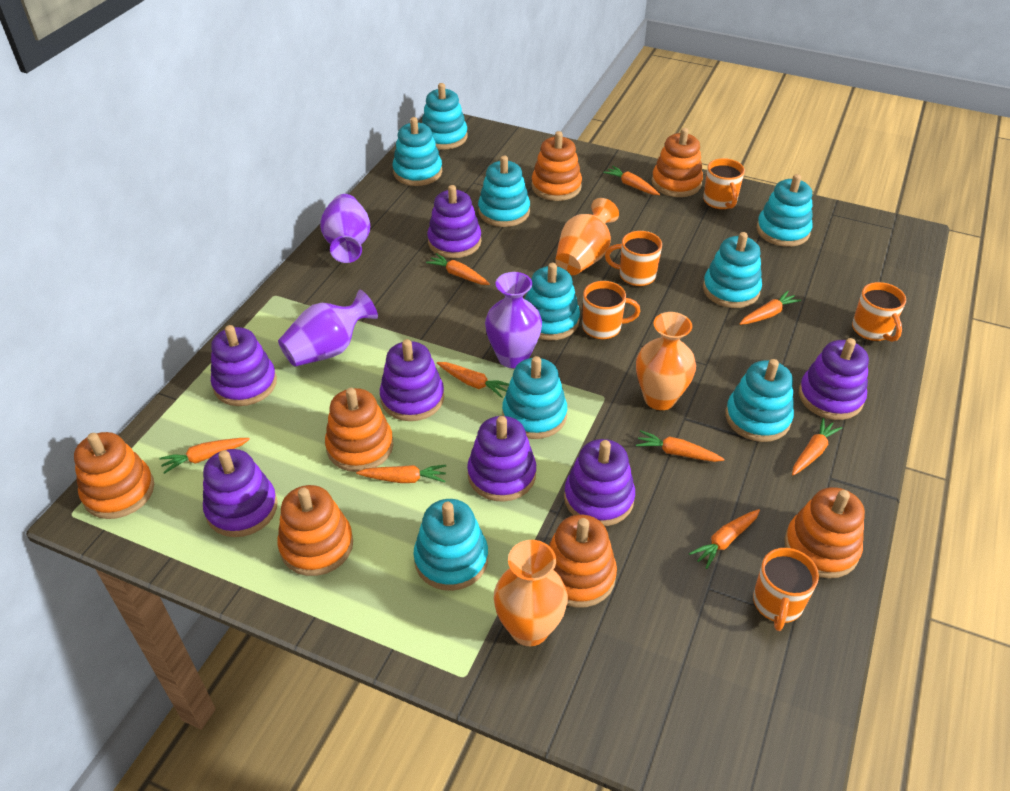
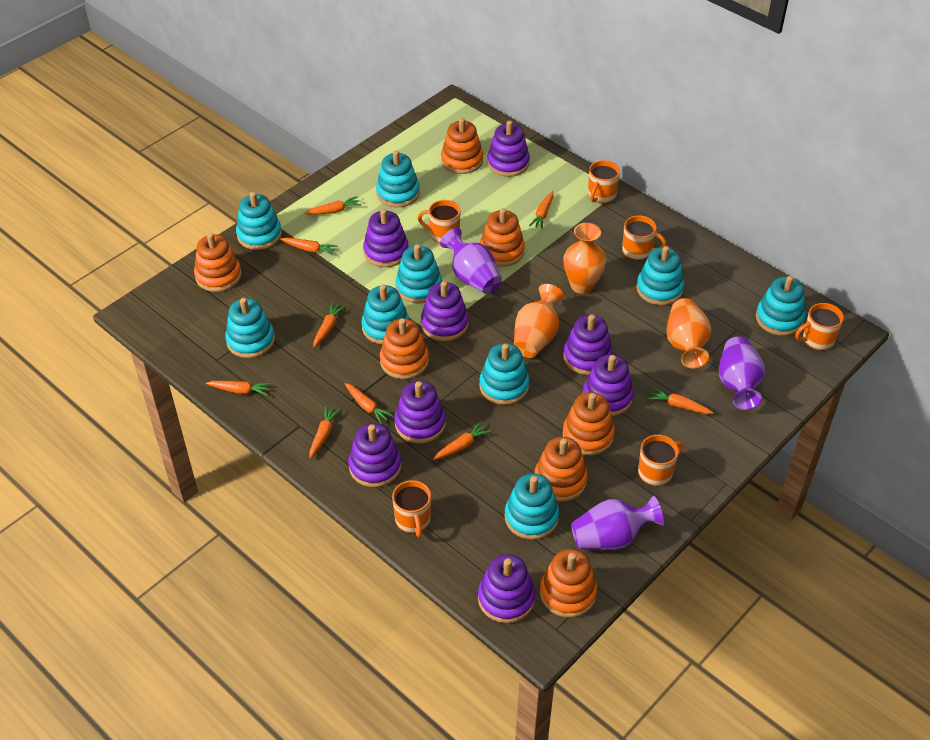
orange mug: [582,281,641,340] [605,231,662,286] [703,158,745,210] [753,548,819,631] [852,282,906,342] = 5 -> [392,480,431,537] [418,200,460,243] [588,160,620,203] [622,215,667,260] [638,435,683,486] [796,303,844,350] = 6
purple stacking toy: [203,449,278,537] [211,325,277,406] [380,339,444,421] [427,185,481,258] [467,416,536,502] [564,439,635,526] [799,338,869,420] = 7 -> [348,423,402,487] [363,209,409,267] [394,381,446,444] [421,281,469,341] [478,554,535,623] [487,120,530,177] [563,314,613,375] [583,354,634,416] = 8

